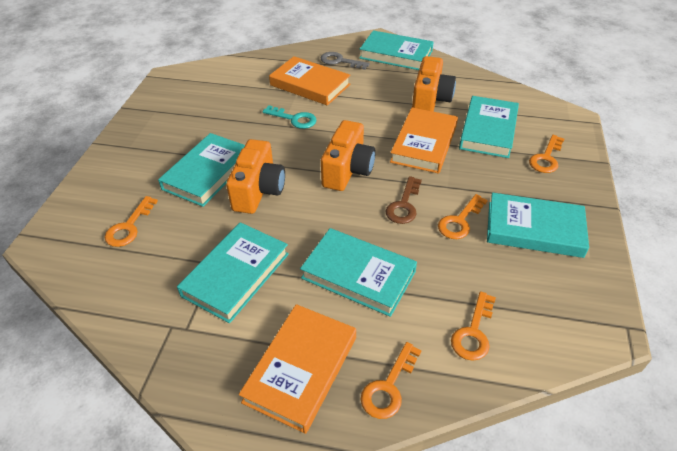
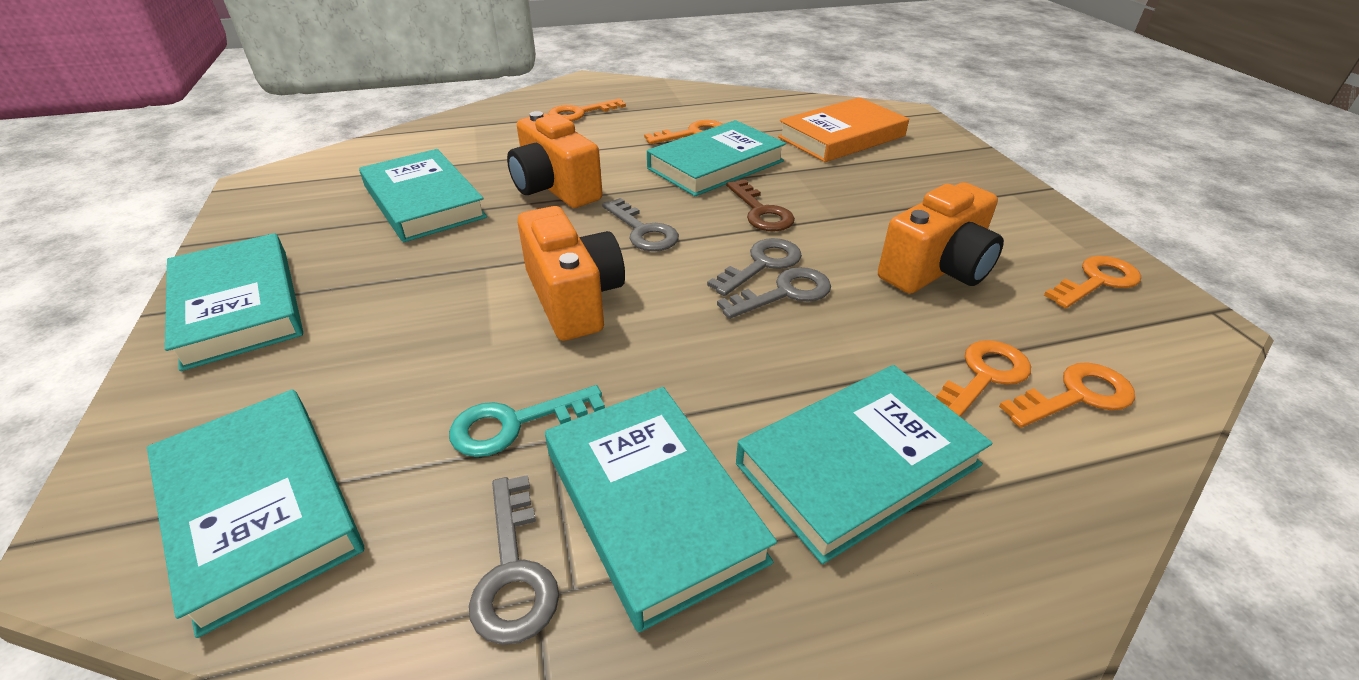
grey key: [321,52,370,70] = 1 -> [469,475,559,645] [602,198,679,251] [707,238,802,296] [717,267,831,319] = 4
orange book: [239,304,356,434] [269,56,350,106] [390,107,458,174] = 3 -> [778,97,909,162] = 1

